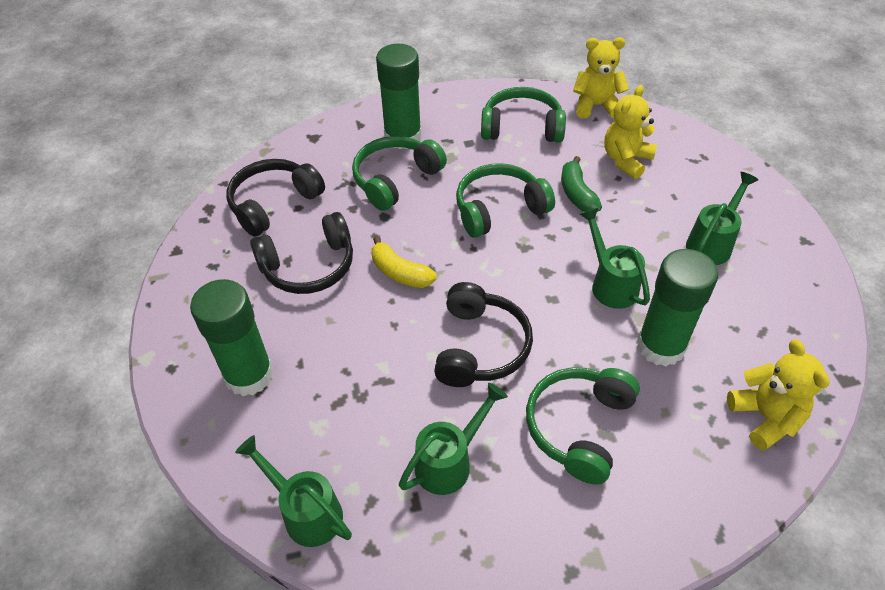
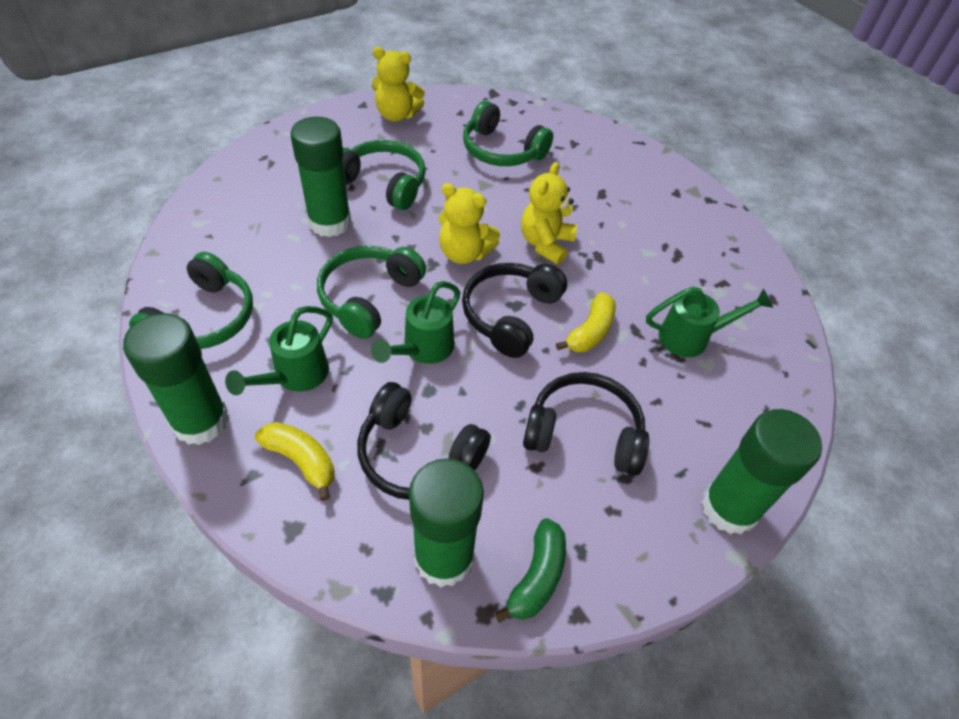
green glue stick: [190,279,273,396] [376,44,422,149] [637,249,718,366] = 3 -> [123,313,229,445] [290,116,351,237] [409,458,484,588] [701,409,822,534] = 4
green watering can: [235,435,352,547] [399,383,508,495] [580,208,650,309] [686,172,758,265] = 4 -> [225,306,333,395] [371,281,460,364] [646,287,773,357] = 3
yellow banana: [372,236,437,288] = 1 -> [255,422,335,501] [556,293,616,352] = 2

